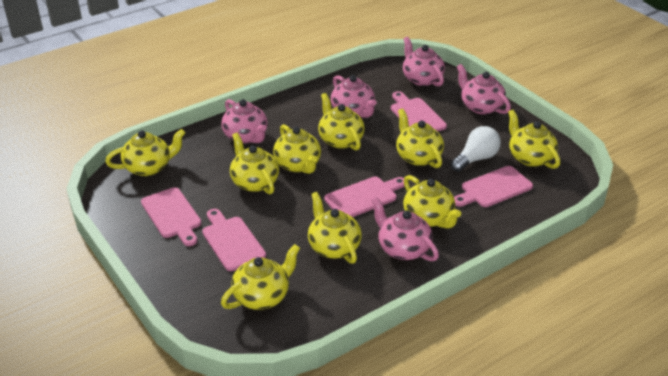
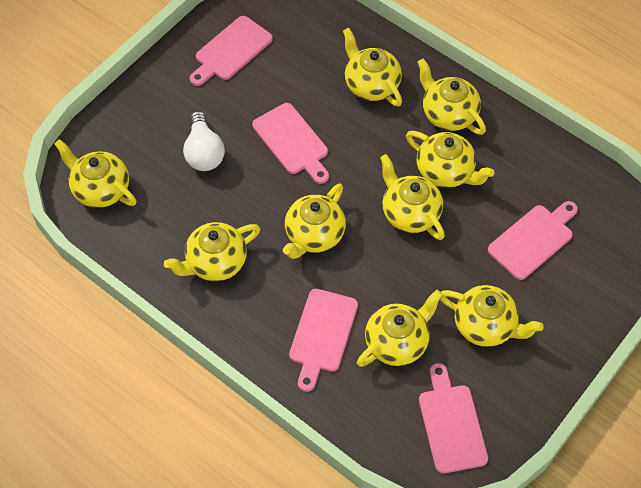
pink teapot: [221,99,268,144] [331,75,377,118] [371,197,439,261] [403,37,445,87] [457,64,511,115] = 5 -> none = 0

